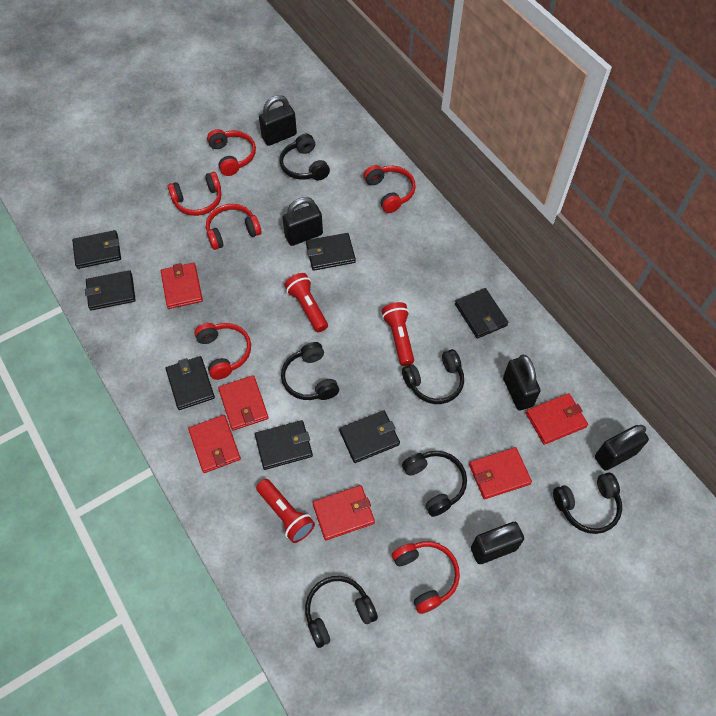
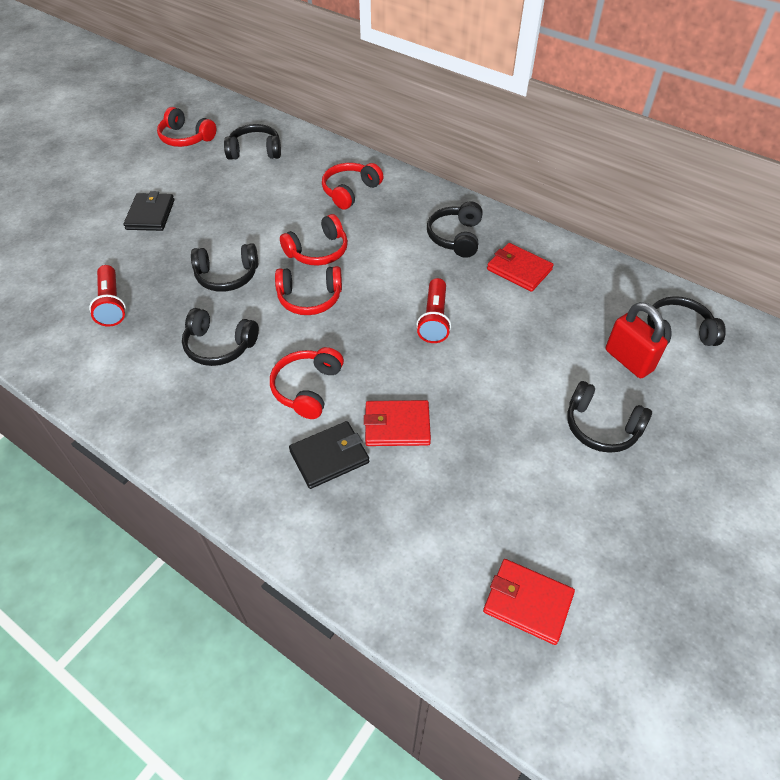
black padlock: [259,95,297,146] [282,197,323,246] [471,522,524,564] [503,354,541,410] [595,425,649,471] = 5 -> none = 0
black wallet: [72,230,121,269] [85,270,136,311] [166,356,215,410] [255,420,313,470] [306,233,356,271] [339,410,400,463] [455,288,508,339] = 7 -> [123,191,175,231] [289,421,369,489] = 2
red flashlight: [256,479,315,543] [284,273,328,332] [382,302,414,366] = 3 -> [89,265,126,327] [417,278,451,343] = 2
red headphones: [168,172,222,216] [194,323,251,380] [206,204,261,250] [207,129,256,176] [364,165,416,213] [392,541,460,614] = 6 -> [157,107,216,147] [270,347,344,419] [275,266,342,315] [280,214,348,266] [322,163,383,210] = 5
red padlock: none = 0 -> [606,302,668,378] = 1
red wallet: [161,263,203,309] [188,415,241,473] [218,375,269,431] [313,485,375,540] [469,447,532,499] [526,393,588,445] = 6 -> [364,400,431,446] [483,559,575,645] [487,243,554,292] = 3

